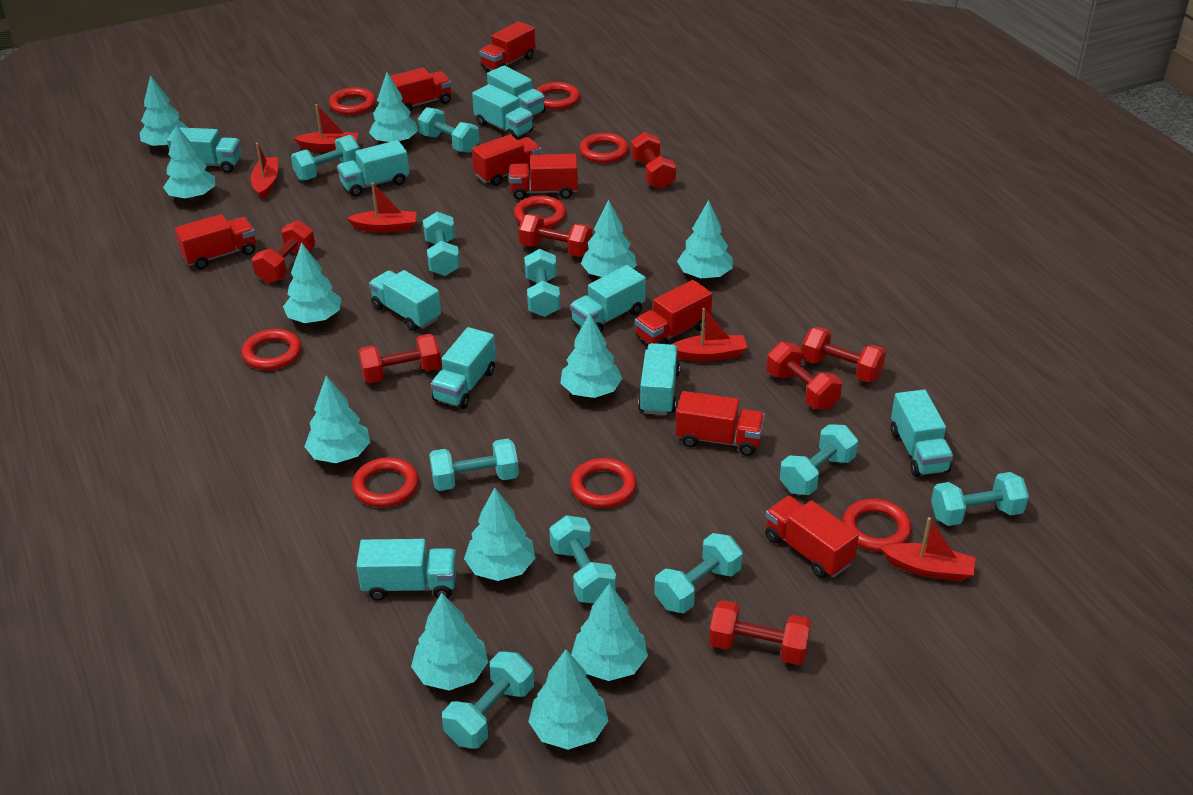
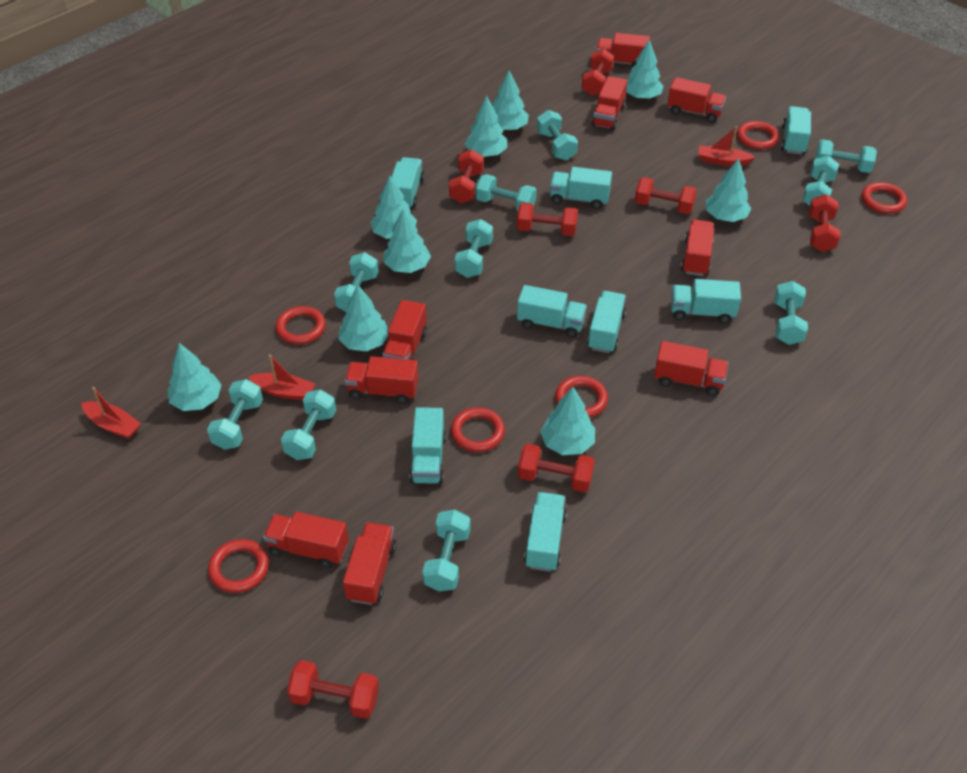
red boat: [251,143,278,199] [294,104,358,152] [347,182,417,233] [672,308,747,361] [881,517,976,581] = 5 -> [82,387,141,439] [248,355,316,401] [698,126,755,166] = 3
red ring: [241,329,302,370] [329,87,376,115] [352,457,419,507] [514,195,566,228] [536,82,580,110] [570,458,637,508] [579,133,629,163] [842,499,912,552] = 8 -> [208,539,269,593] [275,306,326,345] [451,407,505,452] [555,376,608,418] [737,121,779,150] [861,182,907,214] = 6
red truck: [175,214,256,269] [390,68,452,111] [472,135,541,186] [479,21,536,70] [509,154,578,200] [635,280,712,344] [675,391,765,456] [765,496,859,578] = 8 -> [263,512,349,568] [343,522,397,605] [345,356,419,404] [383,300,427,360] [591,76,627,130] [596,33,650,68] [654,341,728,396] [667,77,726,123] [681,219,714,276] = 9
turquoise tree: [140,75,188,148] [163,125,215,200] [283,242,341,323] [304,376,370,463] [369,72,418,142] [411,593,488,691] [464,488,535,581] [528,649,608,750] [560,313,622,398] [571,583,648,681] [581,200,637,277] [677,200,733,279] = 12 -> [167,343,222,411] [338,285,388,351] [371,176,417,239] [383,208,431,273] [465,96,507,157] [493,70,529,131] [540,387,595,455] [626,40,663,99] [706,158,751,222] = 9
turquoise truck: [167,127,241,173] [337,140,410,197] [356,539,457,601] [369,270,441,331] [431,327,496,409] [472,84,533,138] [487,65,545,116] [570,265,646,332] [638,343,680,415] [891,389,953,477] = 10 -> [392,157,424,208] [409,407,446,484] [517,285,587,338] [524,492,567,572] [550,167,612,209] [587,291,626,353] [671,279,741,323] [781,106,811,155] = 8

